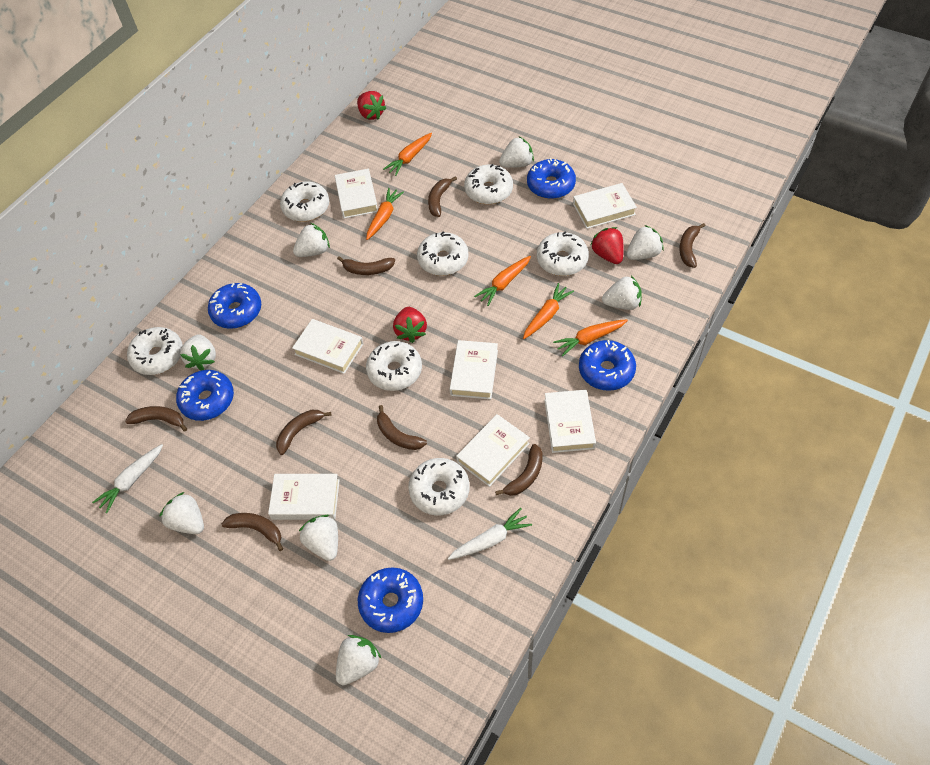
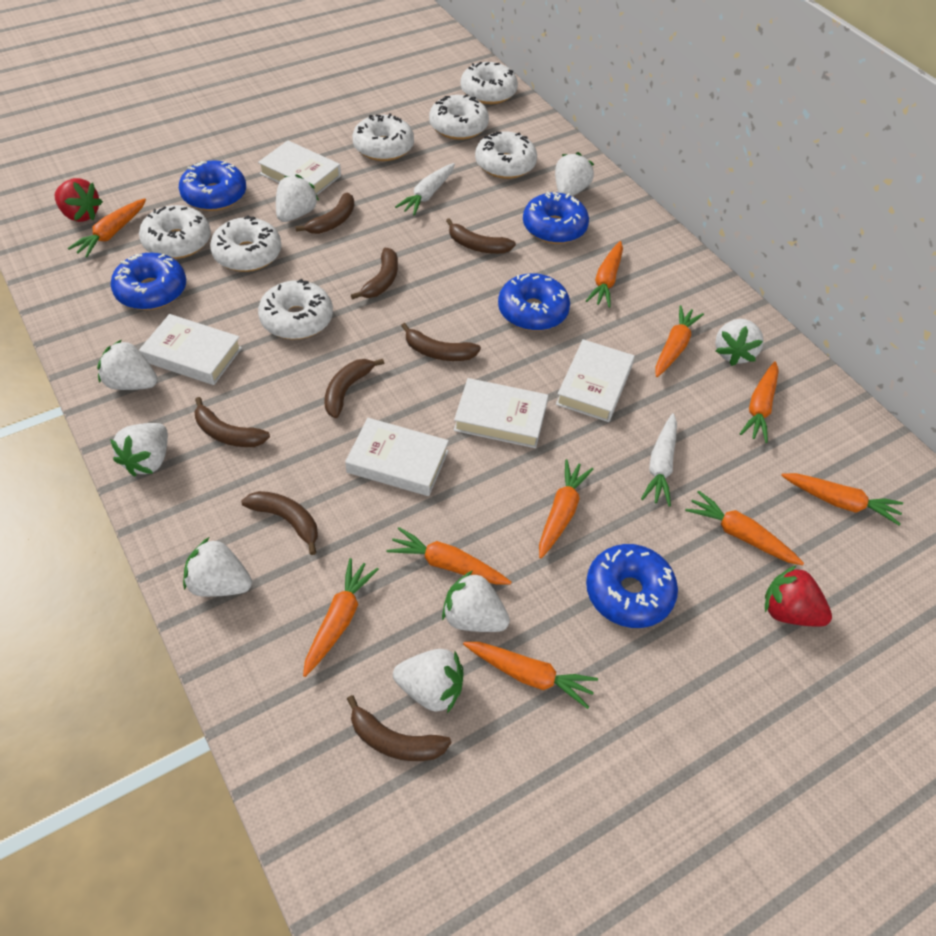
orange carrot: [366,188,404,240] [383,133,432,176] [474,256,531,306] [523,283,574,339] [553,319,628,356] = 5 -> [68,198,146,258] [303,558,379,677] [386,527,512,585] [463,642,598,709] [539,459,593,558] [586,241,623,308] [655,305,704,377] [685,490,804,565] [740,361,779,443] [781,473,903,526] = 10
red strawberry: [357,91,386,120] [393,307,427,343] [590,227,624,264] = 3 -> [55,178,103,222] [765,565,832,627] = 2
white book: [268,474,340,520] [292,319,363,374] [335,169,378,219] [450,340,498,399] [456,414,530,487] [544,390,596,453] [573,183,637,229] = 7 -> [139,314,242,385] [258,140,341,195] [345,418,449,496] [454,378,548,448] [556,339,635,422] = 5

